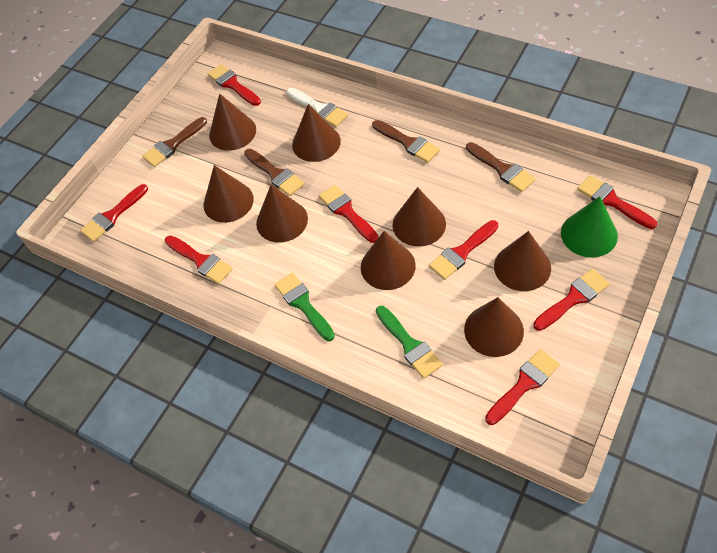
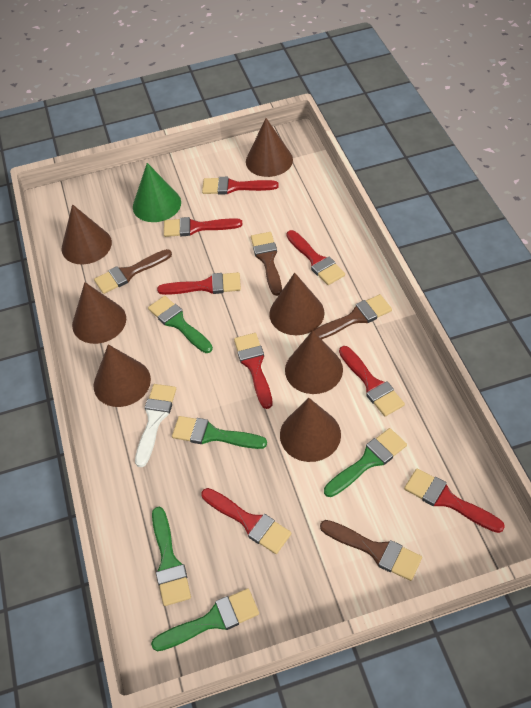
brown cone: [204,165,254,223] [209,94,256,151] [256,185,308,243] [292,104,341,162] [361,231,416,290] [392,187,446,247] [464,297,524,357] [494,231,551,291] = 8 -> [62,204,112,264] [72,282,126,344] [94,344,151,407] [246,118,293,177] [269,273,325,335] [280,398,341,462] [285,330,343,394] = 7
green brush: [274,273,335,341] [376,306,443,379] = 2 -> [148,296,213,353] [151,588,259,651] [152,507,191,606] [172,416,267,449] [324,428,407,497] = 5

